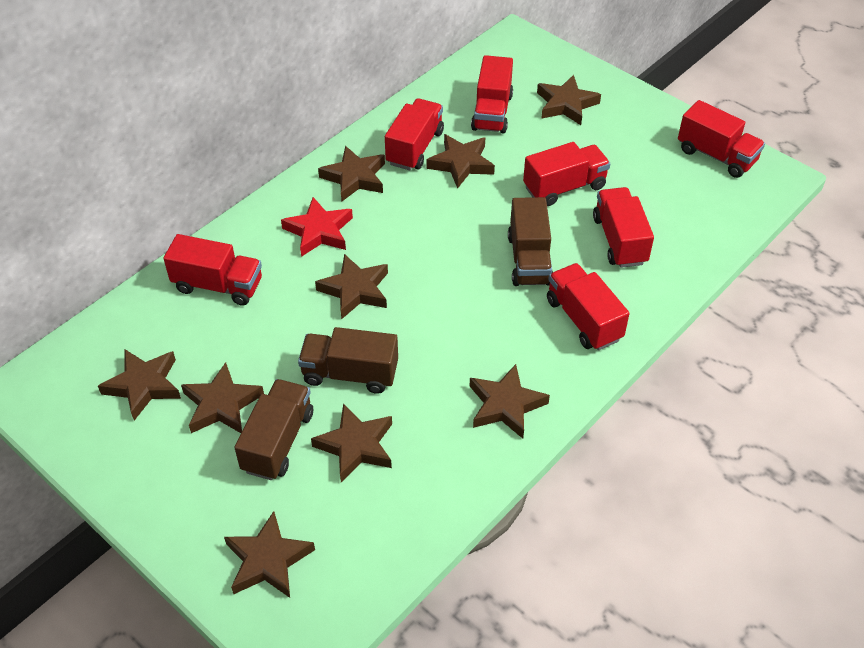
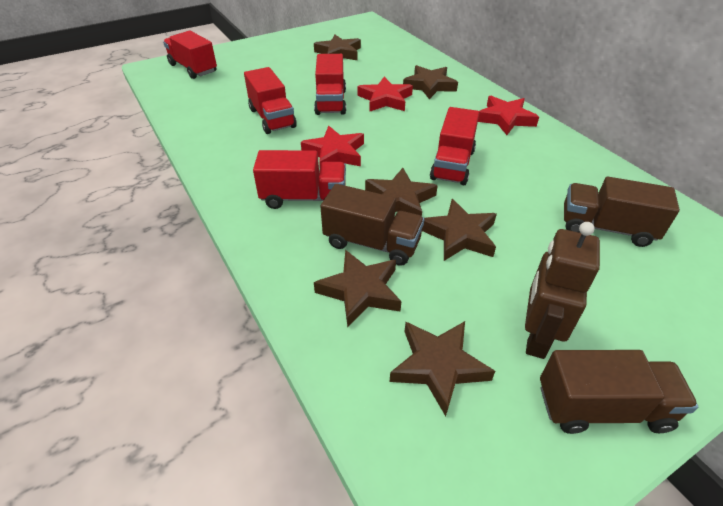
brown robot: none = 0 -> [525,222,600,359] = 1
brown star: [98,349,181,420] [181,362,264,433] [224,511,315,598] [311,403,392,482] [315,254,388,319] [318,146,385,202] [426,134,495,189] [470,364,550,439] [537,75,601,125] = 9 -> [314,35,361,60] [314,250,401,327] [365,168,438,216] [390,321,495,416] [403,65,458,99] [422,199,497,261] = 6
red star: [281,197,353,257] = 1 -> [301,126,364,166] [358,77,413,112] [478,96,539,135] = 3
red truck: [163,234,262,306] [385,98,444,170] [471,55,513,134] [523,142,610,206] [547,263,630,350] [593,187,654,268] [678,100,765,178] = 7 -> [163,31,217,79] [244,67,297,134] [253,150,346,209] [314,54,346,115] [430,107,479,185] = 5

